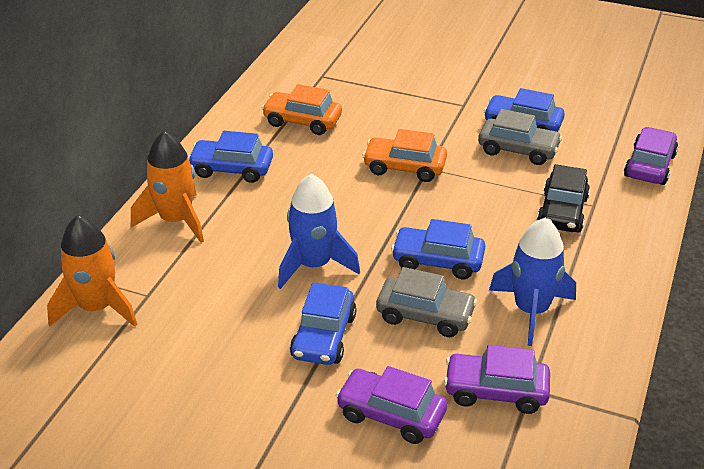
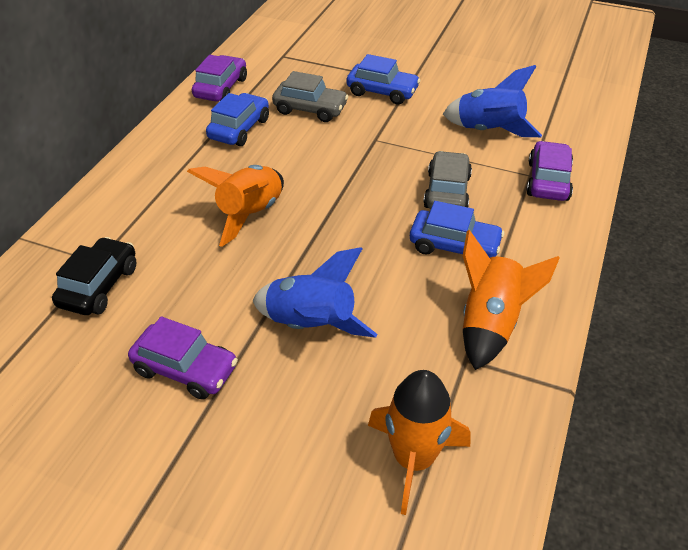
blue car: [188,131,273,183] [290,282,357,365] [391,219,485,279] [484,88,565,132] = 4 -> [206,93,269,146] [347,54,421,105] [410,201,504,258] = 3
orange car: [262,84,342,135] [362,129,447,182] = 2 -> none = 0
orange rocket: [47,215,137,327] [131,131,204,243] = 2 -> [187,165,284,247] [368,370,470,515] [463,230,560,370] = 3

